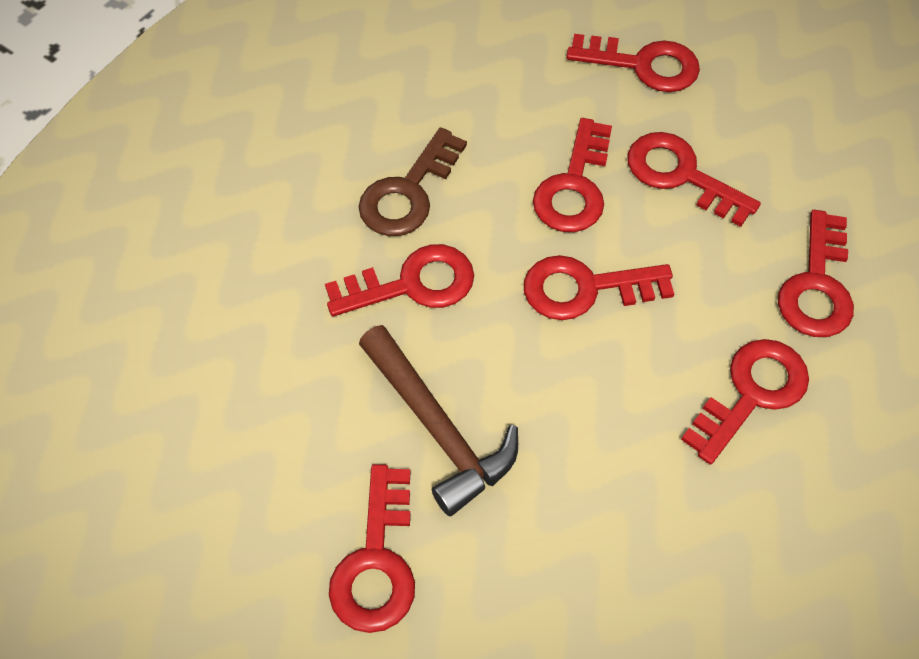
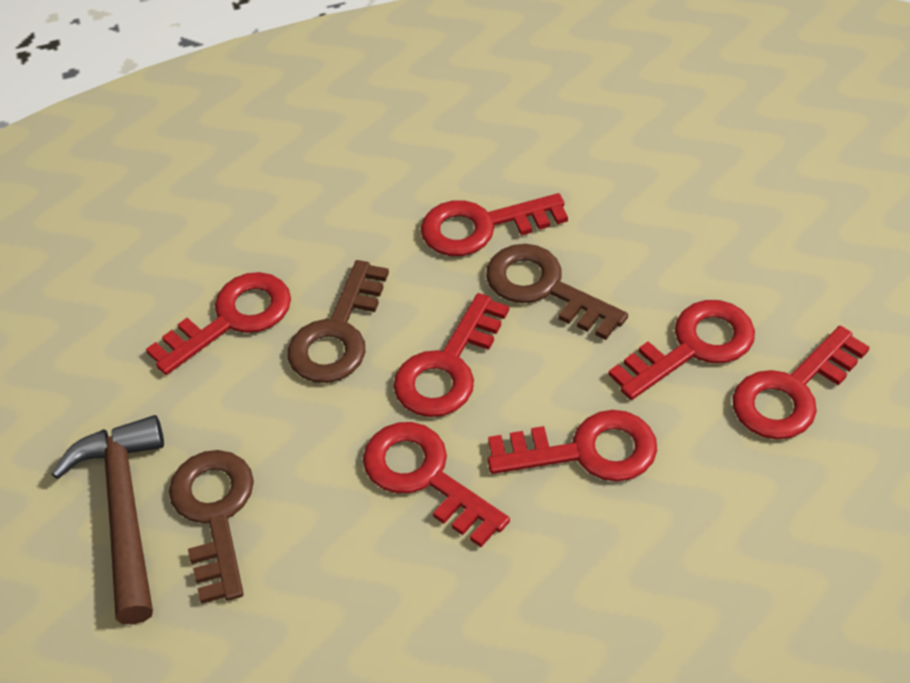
brown key: [359,127,467,236] = 1 -> [169,450,254,604] [288,260,389,383] [486,244,628,340] = 3
red key: [325,244,474,316] [329,464,415,633] [524,255,674,320] [533,118,612,232] [566,34,700,92] [628,132,761,227] [681,339,809,464] [778,210,854,337] = 8 -> [146,272,291,375] [363,422,510,547] [394,293,509,417] [421,193,568,256] [488,410,657,482] [608,300,755,400] [732,326,870,439] = 7

